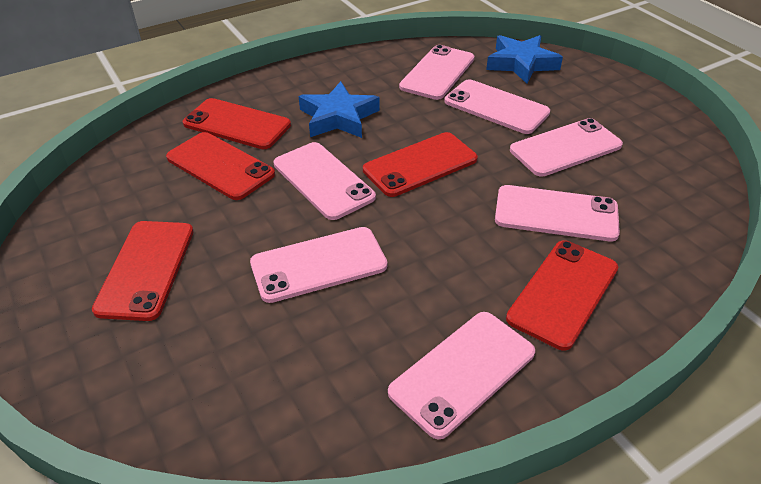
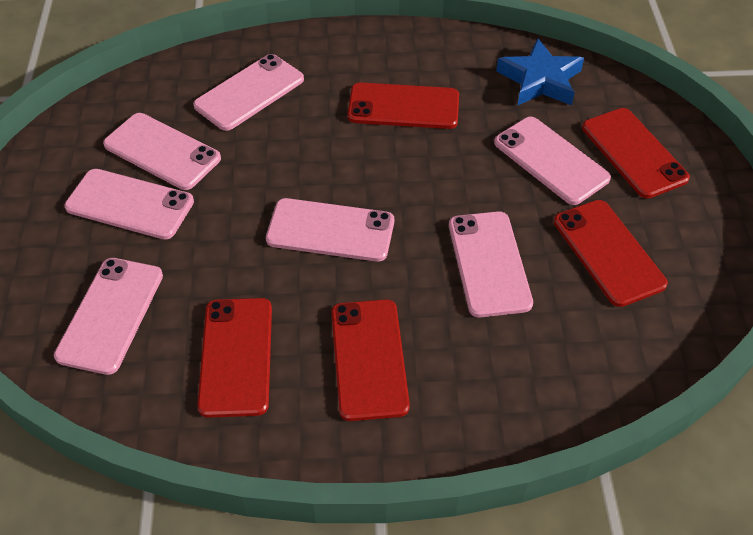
blue star: [299,81,380,138] [486,35,563,84] = 2 -> [496,38,584,106] = 1

